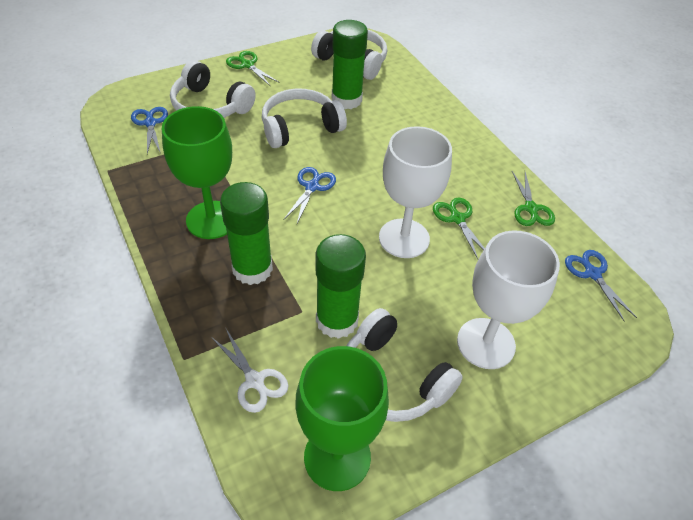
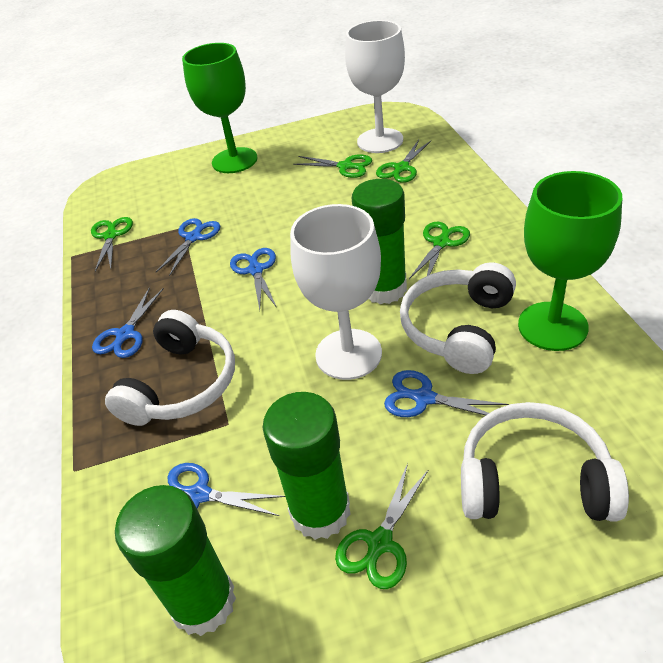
blue scissors: [131,107,168,154] [284,167,336,223] [565,250,637,321] = 3 -> [92,287,164,358] [156,218,220,276] [168,463,285,516] [230,248,277,310] [384,370,509,417] = 5
green scissors: [226,51,280,86] [433,198,485,259] [512,171,555,226] = 3 -> [91,217,133,272] [293,154,372,178] [335,463,429,589] [376,140,431,183] [409,222,470,279] = 5
white headphones: [170,60,256,118] [262,89,347,148] [311,29,387,80] [347,308,463,422] = 4 -> [105,310,235,426] [400,262,516,374] [461,402,629,522] = 3
white scissors: [211,329,289,413] = 1 -> none = 0

